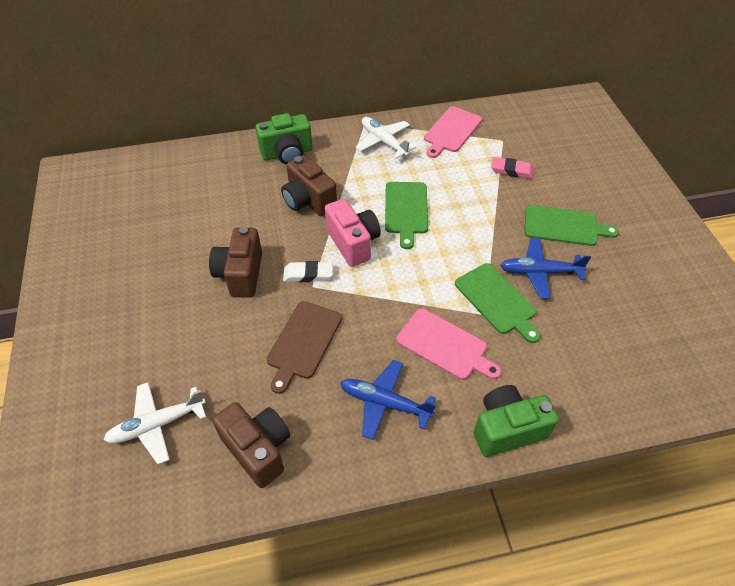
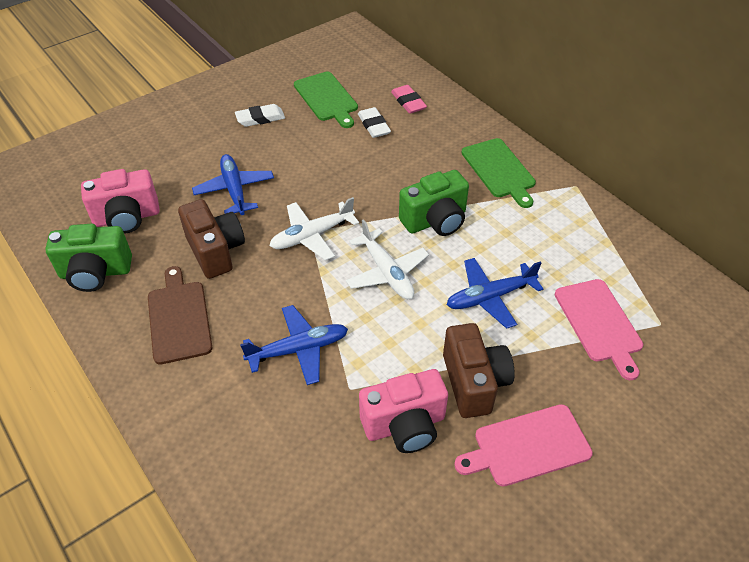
blue plane: [341,360,436,440] [500,238,591,299] = 2 -> [192,154,274,215] [240,305,348,385] [447,258,543,329] = 3
brown camera: [209,227,262,298] [212,402,290,488] [281,155,337,216] = 3 -> [178,199,245,279] [443,323,515,418] = 2
green cutting board: [385,182,428,249] [455,263,540,343] [525,205,619,246] = 3 -> [294,72,358,128] [462,138,536,208] = 2
pink camera: [325,199,381,267] = 1 -> [81,169,160,234] [359,369,448,453] = 2
white eraser: [283,261,333,282] = 1 -> [235,104,285,127] [358,107,391,138] = 2

